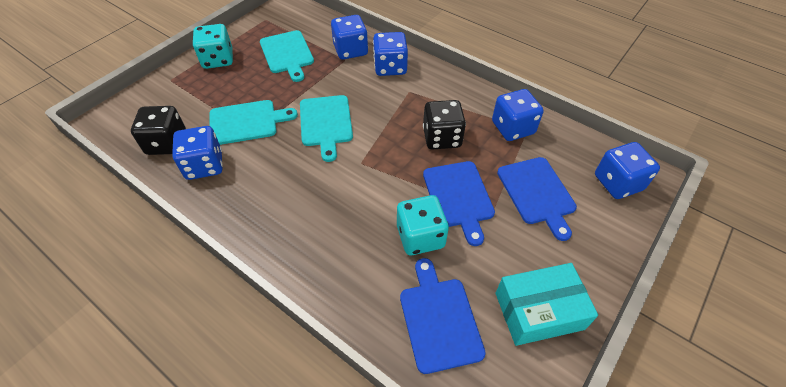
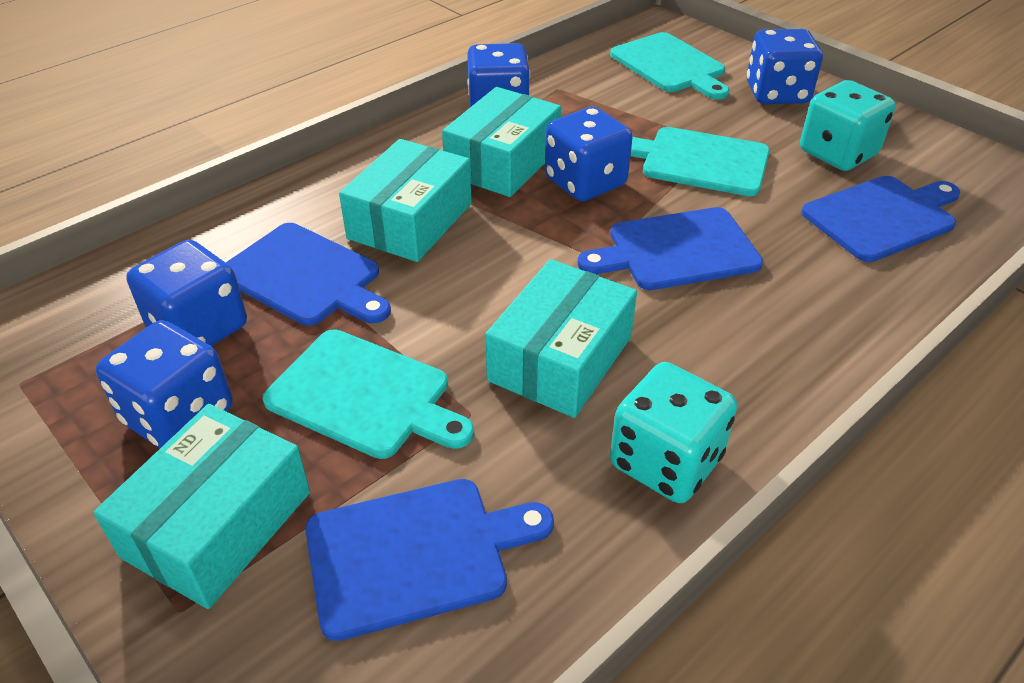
black dice: [131,106,186,155] [423,100,466,150] = 2 -> none = 0
blue cutting board: [400,258,486,374] [423,161,495,246] [497,157,577,241] = 3 -> [226,223,391,326] [305,479,554,641] [578,207,763,290] [801,176,960,262] = 4
turquoise box: [496,263,598,346] = 1 -> [93,404,310,609] [339,139,472,262] [442,87,561,197] [485,259,637,418] = 4

